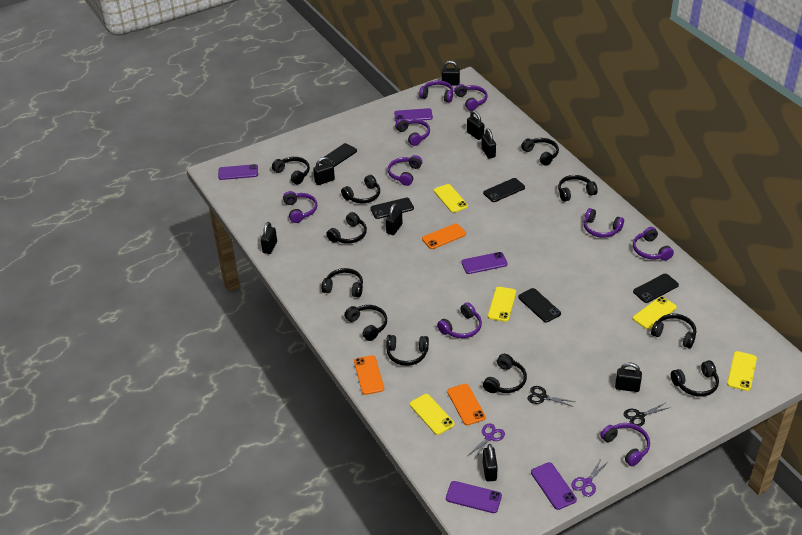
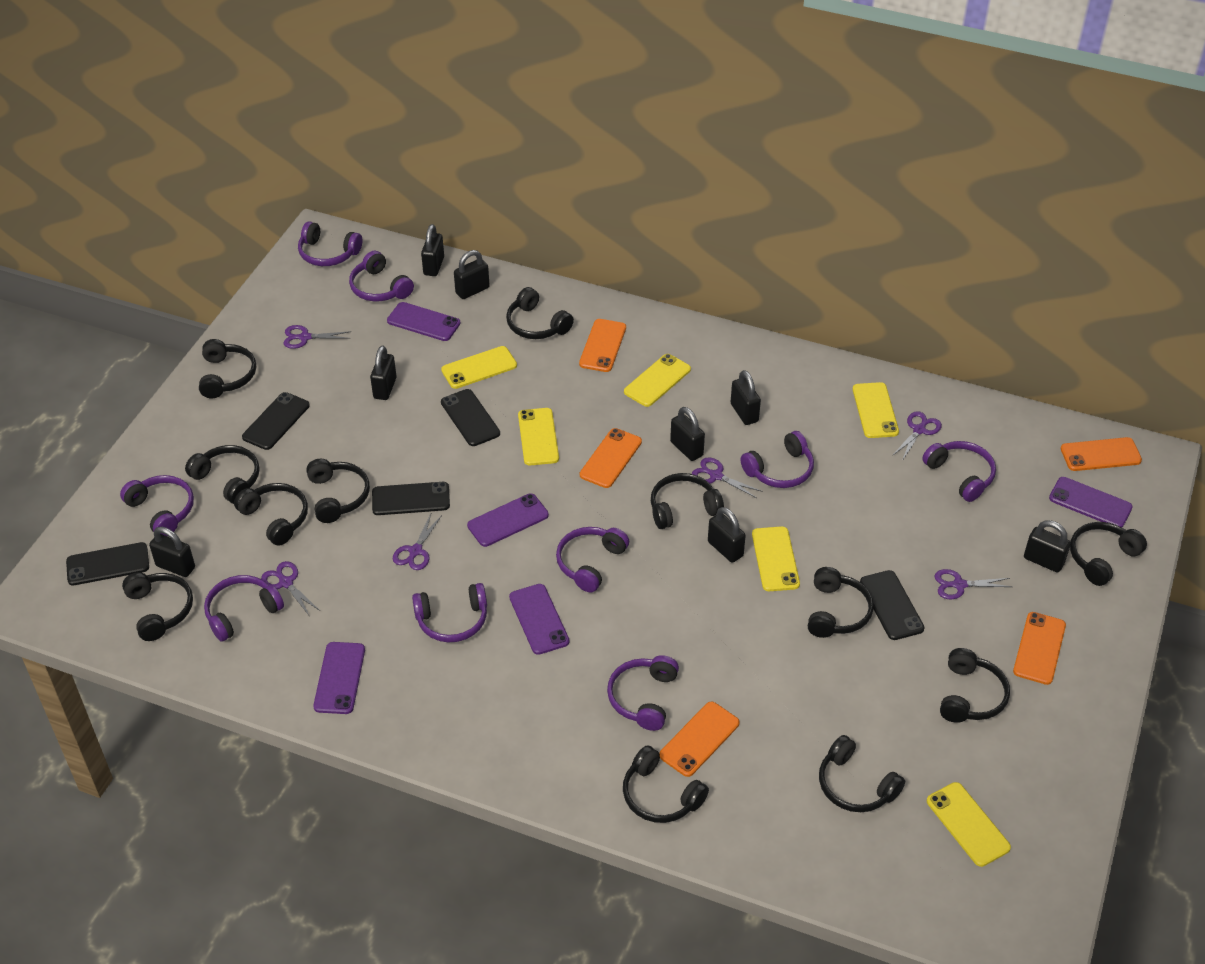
black headphones: [272,157,310,184] [321,268,363,298] [326,212,367,244] [341,175,380,203] [344,305,387,341] [386,335,429,366] [483,354,527,393] [521,138,559,166] [558,175,598,202] [651,314,696,348] [671,360,719,397] = 11 -> [122,572,193,641] [185,445,260,504] [199,339,256,398] [234,483,308,546] [306,458,370,523] [506,287,574,339] [623,745,709,823] [651,473,724,529] [808,567,874,638] [819,735,905,812] [940,648,1010,723] [1070,522,1147,586] = 12
black scissors: [528,386,575,407] [624,403,668,427] = 2 -> none = 0
orange phone: [354,355,384,395] [422,223,466,249] [447,384,486,425] = 3 -> [579,319,626,372] [580,428,642,488] [660,702,740,777] [1013,612,1066,685] [1061,437,1142,471] = 5
purple scissors: [468,423,505,461] [571,458,609,497] = 2 -> [261,561,320,615] [284,325,351,349] [393,514,442,570] [692,457,762,498] [892,411,942,461] [934,569,1012,599] = 6
yellow phone: [410,394,455,435] [434,184,468,213] [488,287,516,322] [633,296,677,329] [727,351,757,391] = 5 -> [441,346,517,389] [518,408,559,465] [624,354,691,407] [752,526,800,591] [853,382,899,438] [927,782,1011,867] = 6

